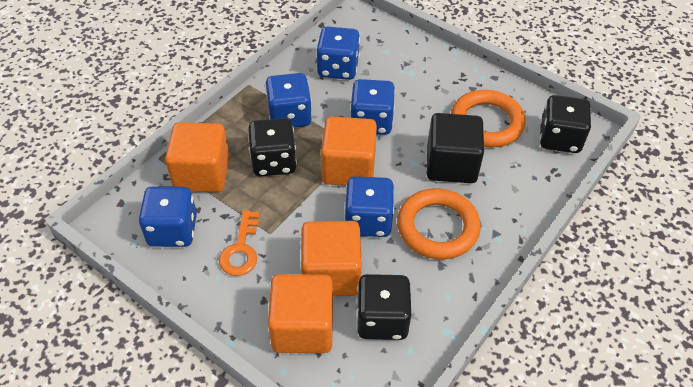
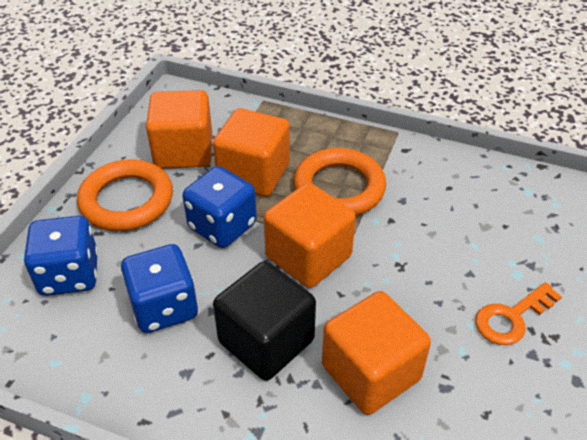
black dice: [248,118,297,176] [356,274,411,340] [540,95,591,153] = 3 -> none = 0
blue dice: [139,187,197,247] [265,73,312,128] [316,26,360,80] [344,176,394,237] [350,79,395,135] = 5 -> [24,216,98,296] [121,244,198,333] [182,166,257,248] = 3

